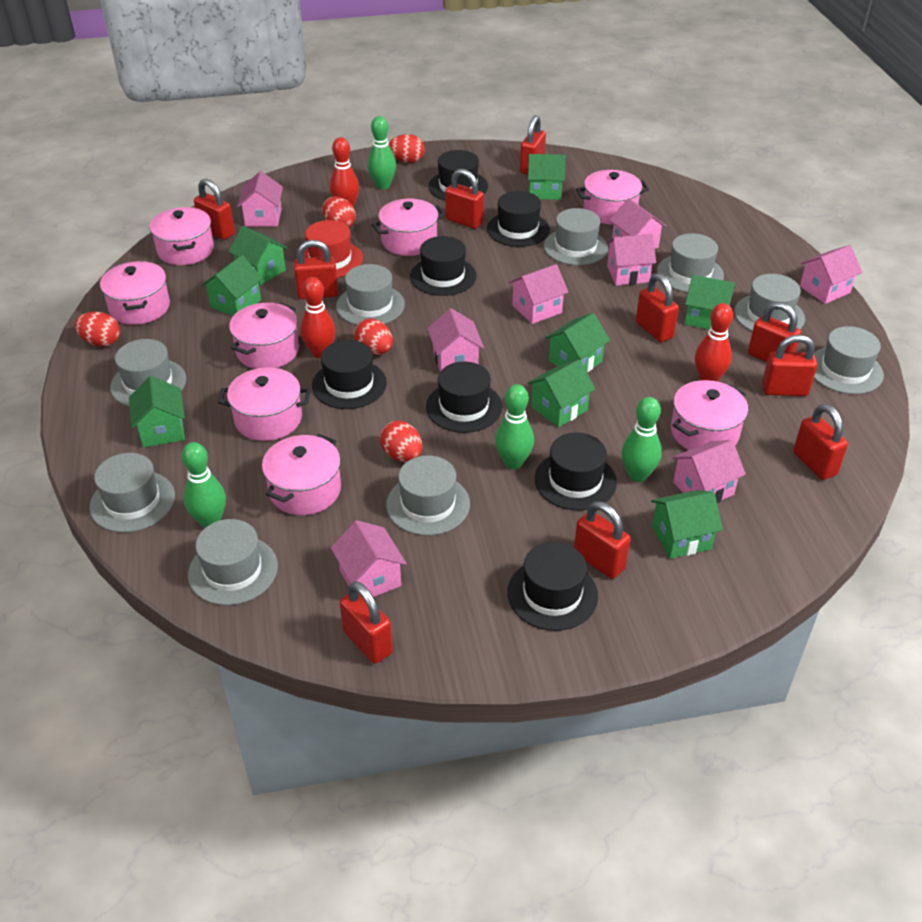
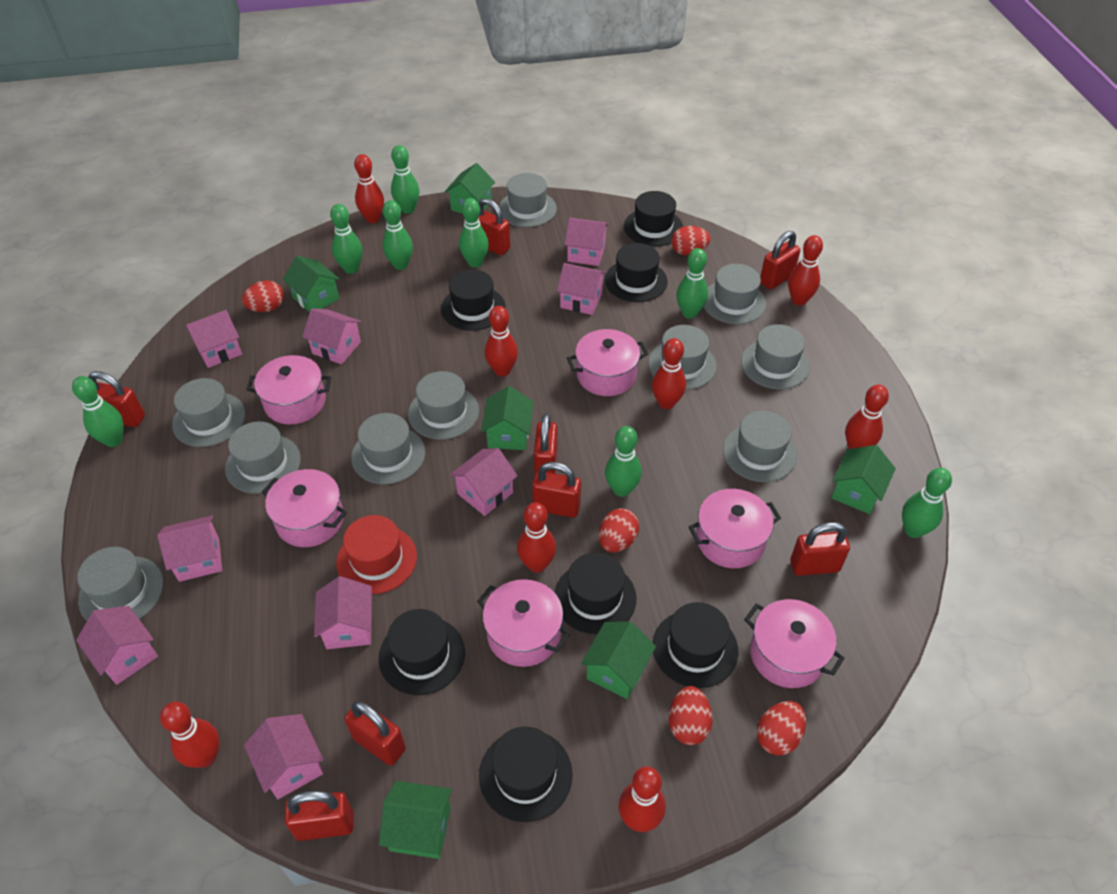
green bowling pin: [182,442,226,528] [368,116,396,190] [495,384,534,469] [622,397,662,482] = 4 -> [72,376,124,447] [330,204,363,274] [382,200,413,270] [391,145,420,214] [459,198,489,268] [605,426,642,497] [676,248,708,319] [902,468,952,538] = 8
green house: [129,376,185,447] [201,255,263,316] [228,226,288,285] [528,154,566,200] [528,359,596,427] [545,313,610,372] [651,490,723,559] [685,275,735,330] = 8 -> [283,256,340,313] [379,781,452,859] [445,163,495,214] [481,386,534,450] [581,622,656,699] [832,445,896,514] = 6
grey hat: [89,453,175,532] [110,339,186,407] [188,519,278,605] [336,264,405,325] [386,455,470,536] [544,208,608,265] [657,233,724,292] [734,274,805,332] [814,326,884,394] = 9 -> [77,547,164,621] [172,378,246,447] [225,421,301,494] [351,413,425,484] [408,371,479,440] [499,173,557,227] [648,325,717,390] [704,264,766,324] [723,411,797,482] [741,324,810,389] = 10
pink house: [237,171,283,227] [331,520,407,597] [427,308,484,371] [509,264,568,324] [606,234,656,286] [609,198,666,249] [672,440,746,503] [800,245,862,304] = 8 -> [76,606,158,685] [157,515,222,582] [185,310,242,368] [244,714,324,799] [302,308,361,364] [314,576,372,649] [450,448,518,516] [557,263,606,315] [565,218,609,266] = 9
pink pot: [100,261,170,325] [150,207,214,265] [218,367,311,441] [229,303,299,369] [262,434,341,515] [371,199,445,256] [576,170,649,225] [671,380,748,450] = 8 -> [246,355,332,425] [262,469,347,547] [477,579,570,667] [567,329,648,396] [689,489,781,568] [744,599,845,688] = 6
red bowling pin: [300,277,336,358] [330,137,359,207] [695,303,733,382] = 3 -> [160,702,220,768] [354,154,384,223] [485,306,518,377] [517,502,556,573] [618,766,666,832] [652,338,686,409] [788,235,823,305] [845,384,889,449] = 8
red padlock: [194,178,235,240] [294,240,338,299] [339,581,393,664] [445,169,484,229] [520,115,546,175] [574,501,631,579] [636,273,679,342] [748,302,801,362] [762,335,817,396] [793,404,848,480] = 10 -> [88,371,145,427] [285,791,354,841] [345,701,406,766] [478,198,510,255] [532,462,581,518] [534,414,558,476] [760,231,800,289] [790,522,850,576] = 8

